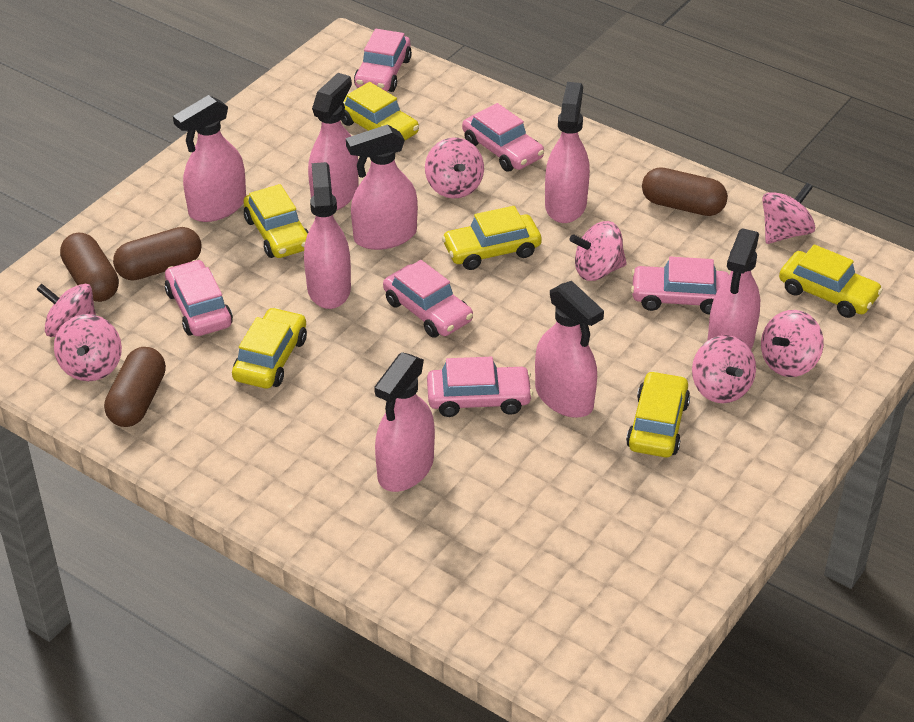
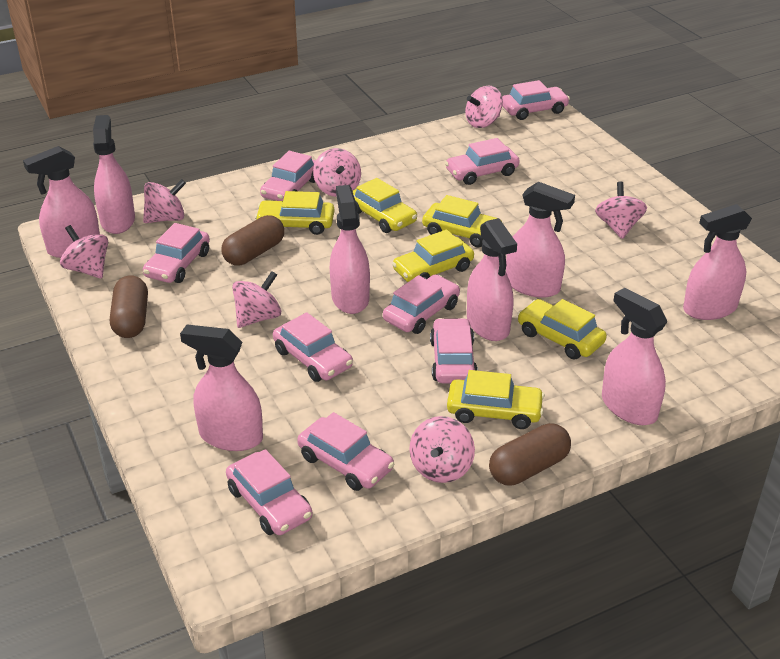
brown capsule: [60,233,119,302] [104,347,166,427] [113,227,202,281] [642,167,728,216] = 4 -> [110,275,148,338] [221,215,284,265] [489,423,571,486] = 3
pink car: [165,260,233,336] [354,29,412,92] [383,260,473,338] [427,357,533,417] [462,103,544,171] [631,257,729,314] = 6 -> [143,223,210,283] [226,449,313,535] [260,151,316,201] [273,312,353,382] [297,412,394,491] [383,274,460,334] [430,318,478,383] [445,138,520,185] [502,80,570,120] = 9

